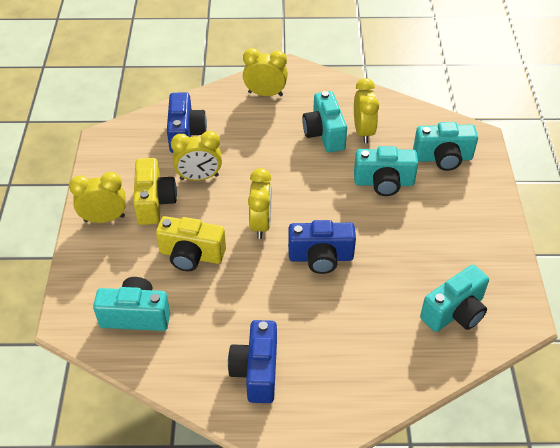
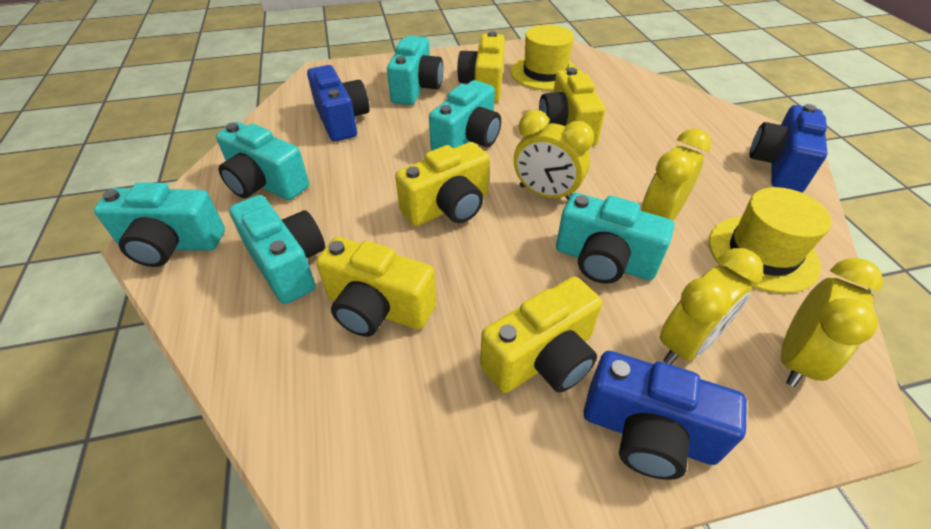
turquoise camera: [93,277,170,331] [302,91,347,152] [354,146,418,196] [413,122,478,171] [420,265,489,332] = 5 -> [94,182,225,267] [216,122,309,200] [229,195,325,304] [387,36,443,105] [429,80,501,151] [556,193,674,284] = 6
yellow camera: [133,158,177,225] [156,216,226,271] = 2 -> [316,237,436,337] [395,142,490,226] [457,31,505,102] [480,277,602,393] [539,67,605,146] = 5
yellow clock: [69,172,126,223] [171,131,222,181] [243,48,288,96] [248,168,272,239] [354,78,379,143] = 5 -> [514,110,594,200] [642,128,711,221] [660,248,763,365] [781,258,883,387] = 4
yellow hat: none = 0 -> [511,25,579,90] [709,187,832,293] = 2

